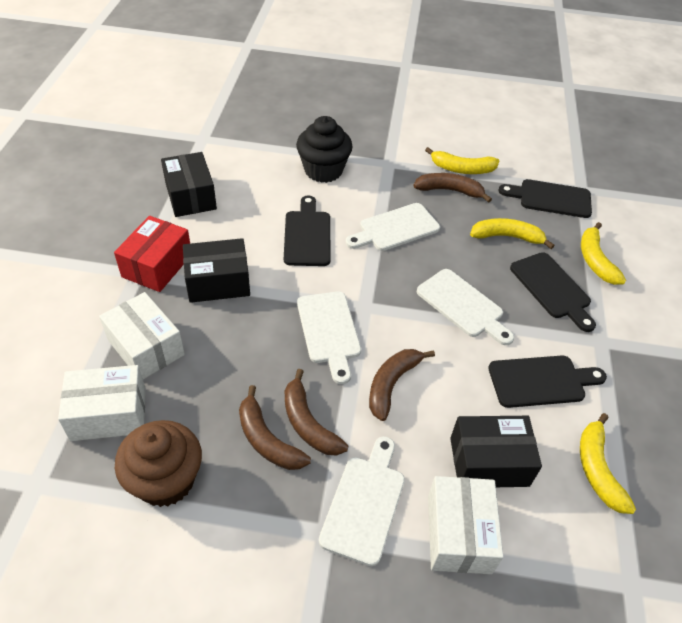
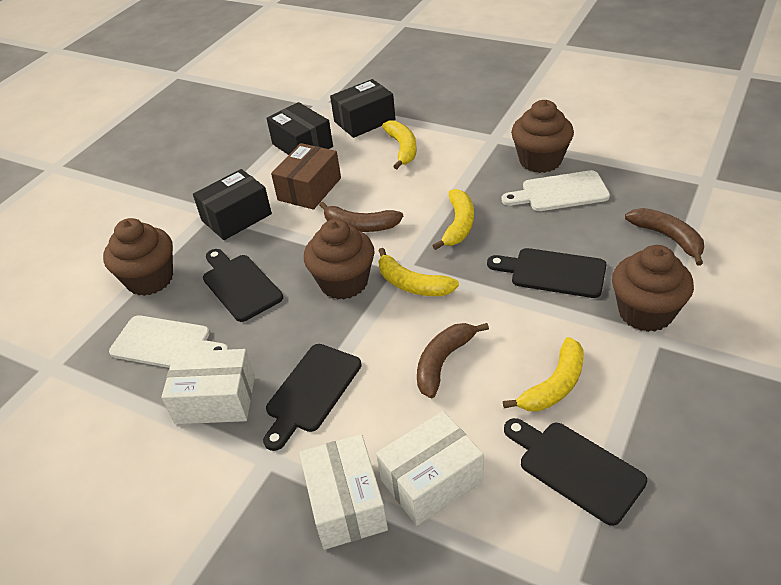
black cupcake: [296,116,353,183] = 1 -> none = 0
brown banana: [239,385,311,470] [285,369,348,456] [369,349,435,421] [413,173,492,203] = 4 -> [320,202,403,232] [417,323,489,398] [625,208,704,266] = 3
brown box: none = 0 -> [271,143,341,210] = 1
brown cupcake: [115,420,202,507] = 1 -> [103,218,173,296] [304,219,375,299] [511,100,574,173] [612,245,694,332] = 4
red box: [114,216,190,292] = 1 -> none = 0
white cutting board: [297,291,361,384] [319,436,405,566] [346,203,440,251] [417,269,514,345] = 4 -> [109,315,229,368] [502,170,610,211] = 2

